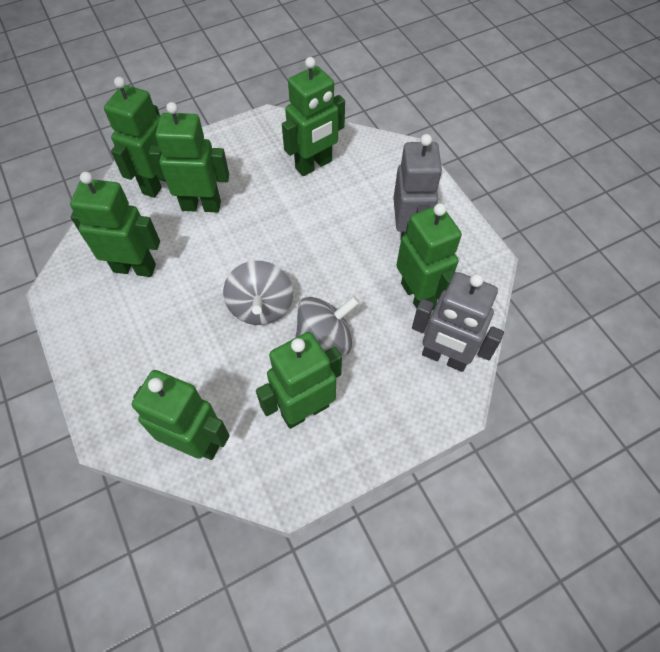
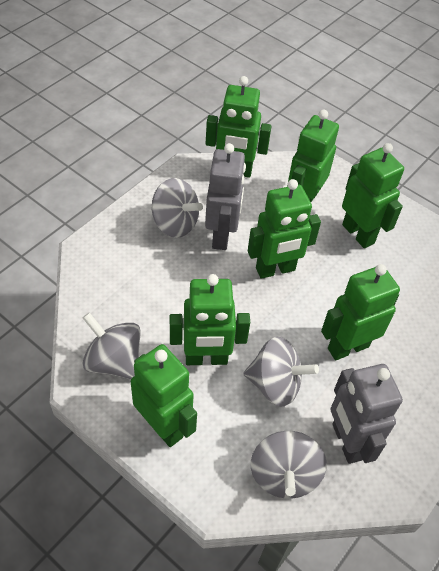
grey spinning top: [223,261,293,325] [295,296,360,356] = 2 -> [83,312,141,380] [151,178,203,238] [243,337,319,407] [251,431,327,499] = 4

